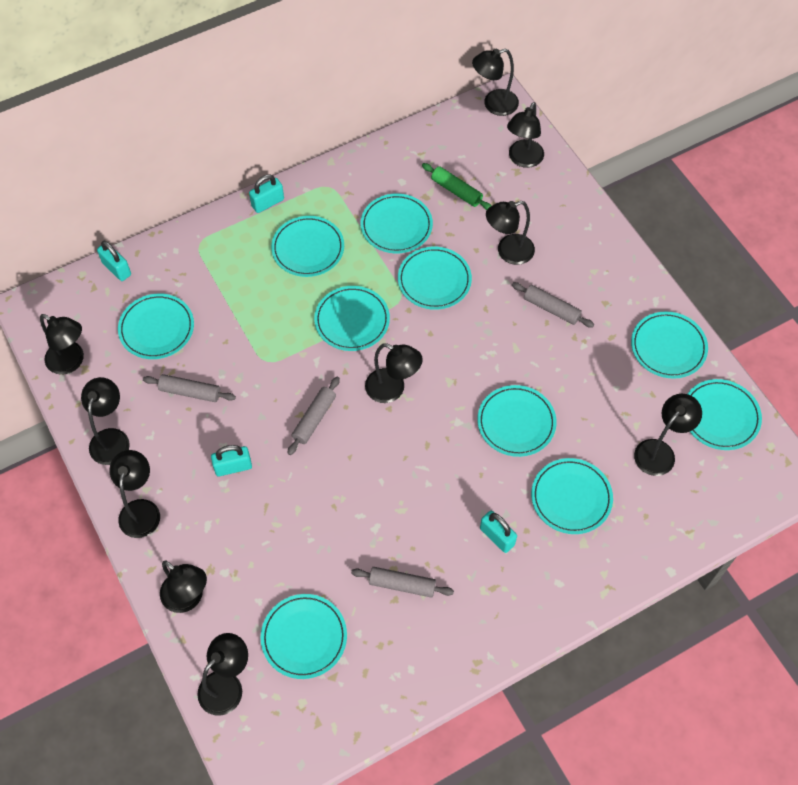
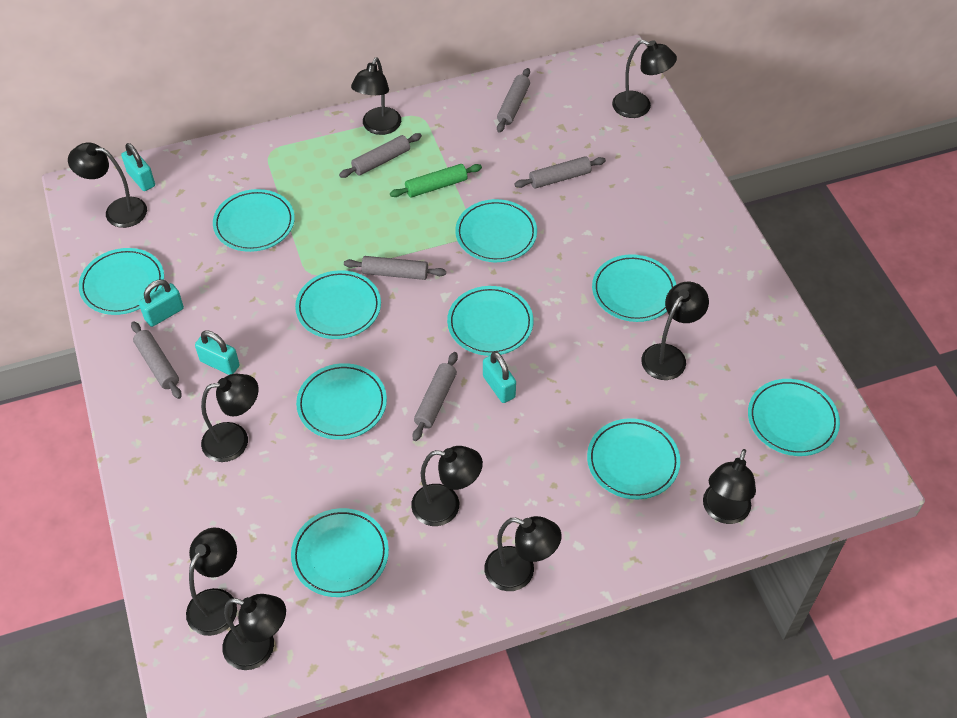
grey rolling pin: [143,374,236,402] [288,377,340,455] [351,567,454,598] [512,282,594,328] = 4 -> [131,321,182,399] [339,133,422,178] [344,256,446,280] [413,352,458,441] [497,68,530,133] [514,156,606,189] = 6

